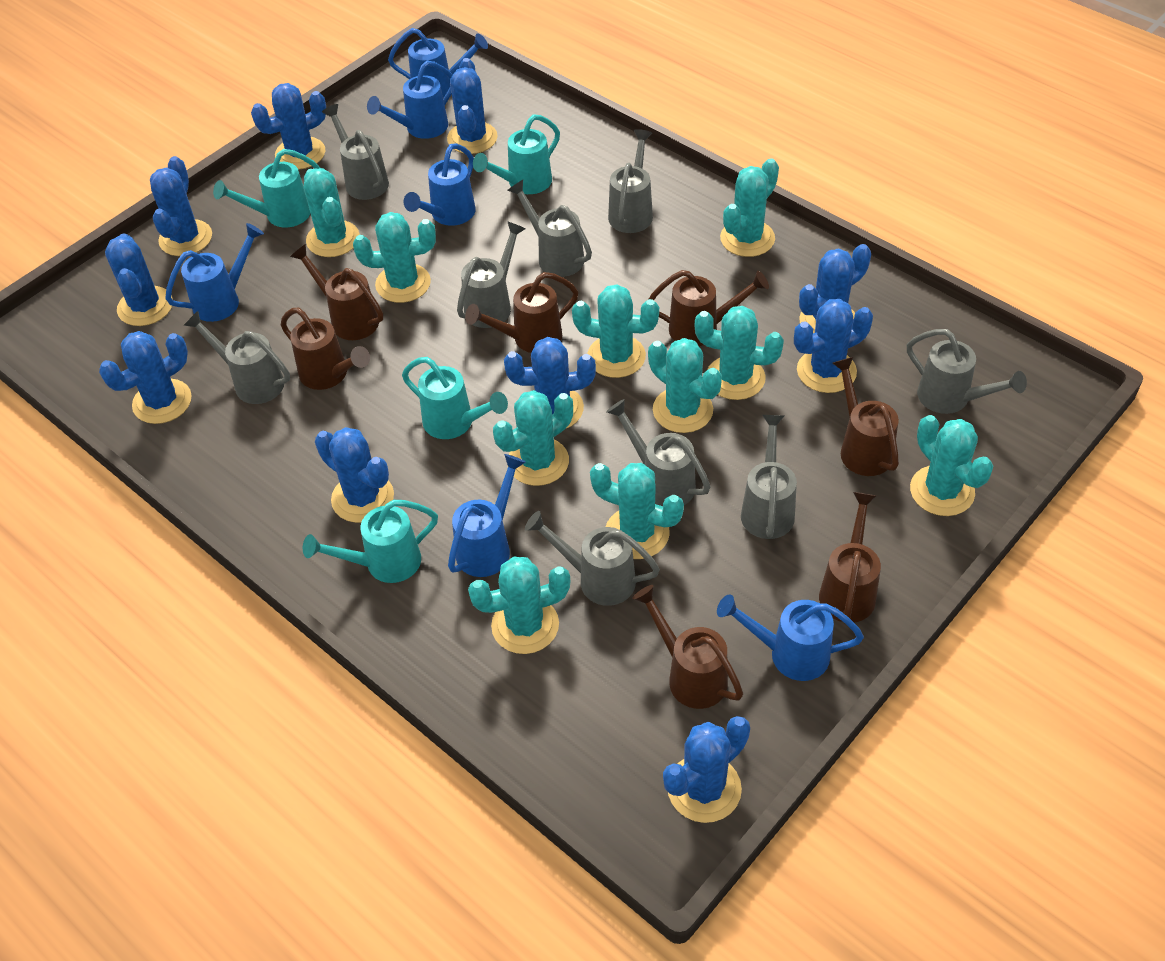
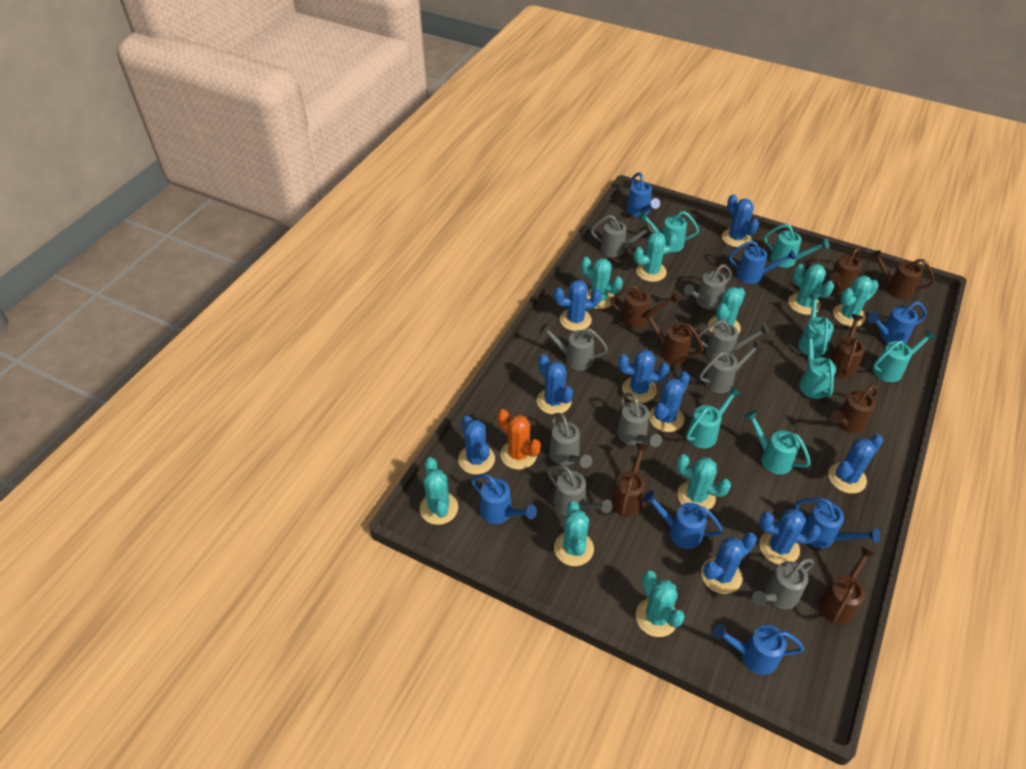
blue cactus: [99,331,192,424] [105,234,173,326] [150,156,212,256] [251,83,326,170] [315,427,394,523] [447,58,498,154] [504,337,596,428] [663,716,750,823] [794,299,873,393] [799,244,871,333] = 10 -> [458,415,495,474] [537,354,573,415] [554,280,601,331] [618,349,670,403] [649,372,690,432] [701,533,757,594] [722,194,759,247] [759,509,821,565] [828,434,883,494] = 9
blue watering can: [165,223,264,322] [367,61,452,139] [388,28,488,97] [403,143,476,226] [448,454,526,577] [717,594,864,681] = 6 -> [471,474,537,524] [626,172,660,217] [643,490,723,549] [713,624,804,675] [729,241,796,284] [795,498,880,548] [867,301,926,344] = 7
brown watering can: [281,308,370,390] [290,244,383,340] [465,272,578,353] [632,585,743,709] [649,270,769,346] [819,492,881,622] [833,357,899,476] = 7 -> [611,285,680,329] [611,443,649,517] [641,309,704,364] [819,546,875,624] [828,247,862,293] [830,314,865,378] [830,385,878,433] [870,250,935,300] = 8
orange cactus: none = 0 -> [498,409,541,470] = 1
turquoise cactus: [304,168,360,257] [353,212,436,303] [468,557,570,654] [493,390,573,486] [572,284,659,378] [590,463,684,559] [648,338,722,433] [695,306,784,400] [720,158,779,257] [910,415,993,516] = 10 -> [420,457,458,525] [554,501,594,566] [581,257,623,309] [634,232,677,282] [636,570,685,637] [676,454,731,510] [708,287,745,334] [788,264,834,315] [833,275,879,327] = 9
turquoise watering can: [213,149,320,228] [303,500,438,583] [402,357,508,439] [473,114,560,194] = 4 -> [638,210,699,252] [686,387,741,448] [744,410,811,475] [764,224,829,268] [798,294,834,357] [799,333,836,399] [873,330,936,382] = 7

